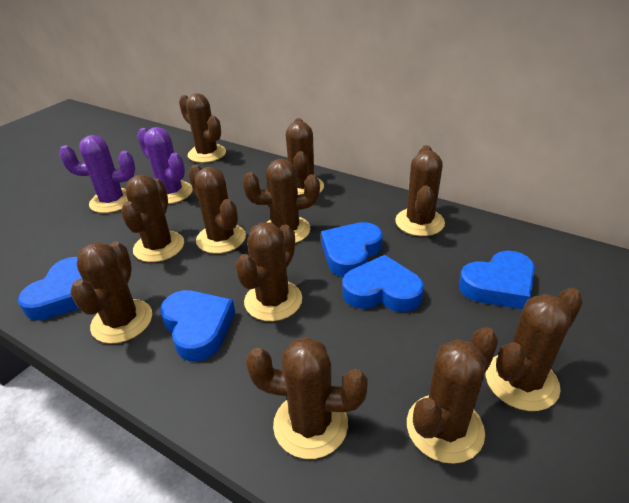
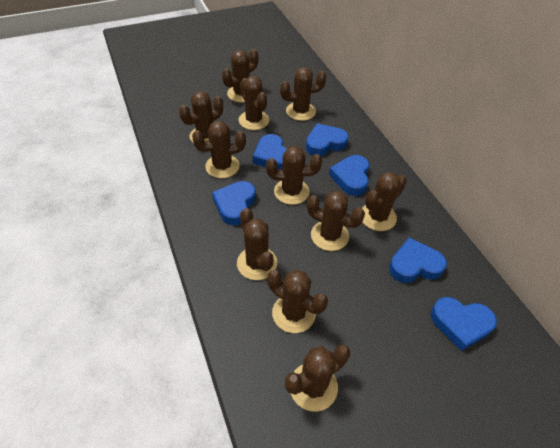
blue heart: [18,257,82,321] [160,290,235,361] [321,222,383,277] [342,255,424,312] [459,251,535,309] = 5 -> [212,181,256,225] [253,134,287,170] [306,123,349,156] [329,155,369,196] [389,238,447,283] [431,297,497,351] = 6
purple cactus: [59,135,135,213] [137,127,193,204] = 2 -> none = 0

